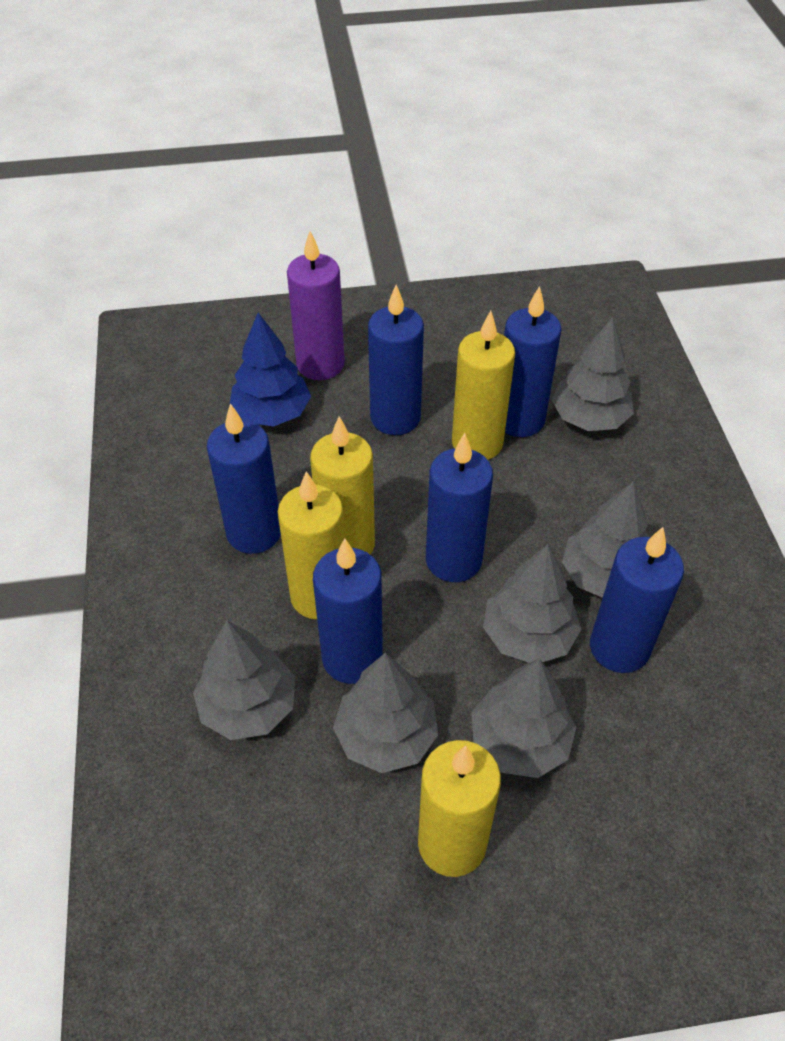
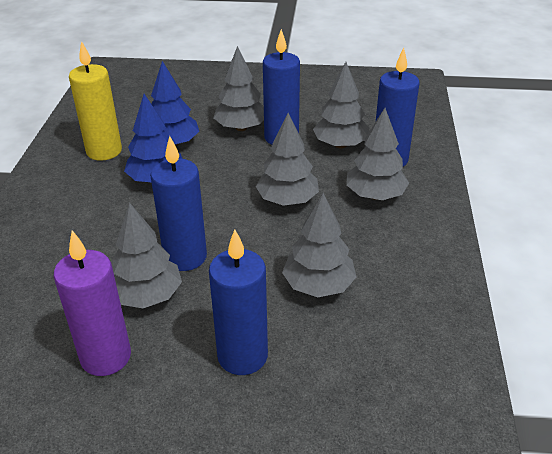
blue candle: [207,403,281,554] [313,538,383,684] [368,285,424,435] [426,433,493,582] [504,286,562,437] [590,527,684,673] = 6 -> [150,136,207,271] [209,229,268,375] [263,29,300,145] [376,48,420,167] = 4
blue tree: [230,313,311,426] = 1 -> [124,94,183,183] [151,61,199,147] = 2
yellow candle: [278,471,345,620] [310,416,375,554] [418,740,501,877] [452,311,515,460] = 4 -> [69,41,122,161] = 1

